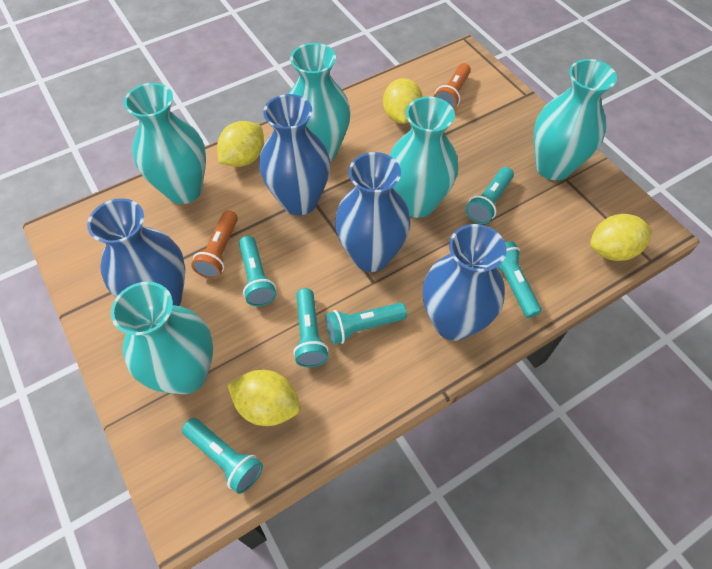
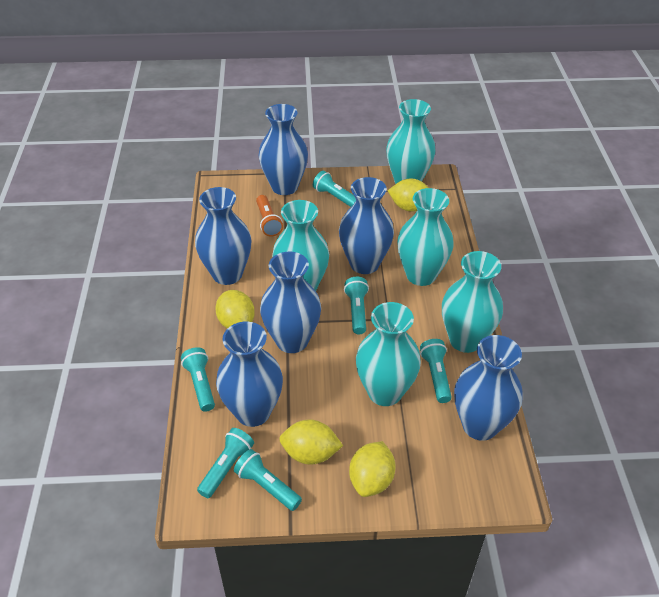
blue vase: [87,198,185,306] [259,94,330,215] [335,152,411,272] [423,224,507,341] = 4 -> [195,187,251,285] [216,322,283,427] [259,104,308,195] [260,251,321,353] [339,177,394,274] [454,335,523,441] = 6
orange flashlight: [191,210,238,279] [434,63,471,109] = 2 -> [256,195,283,237] = 1

